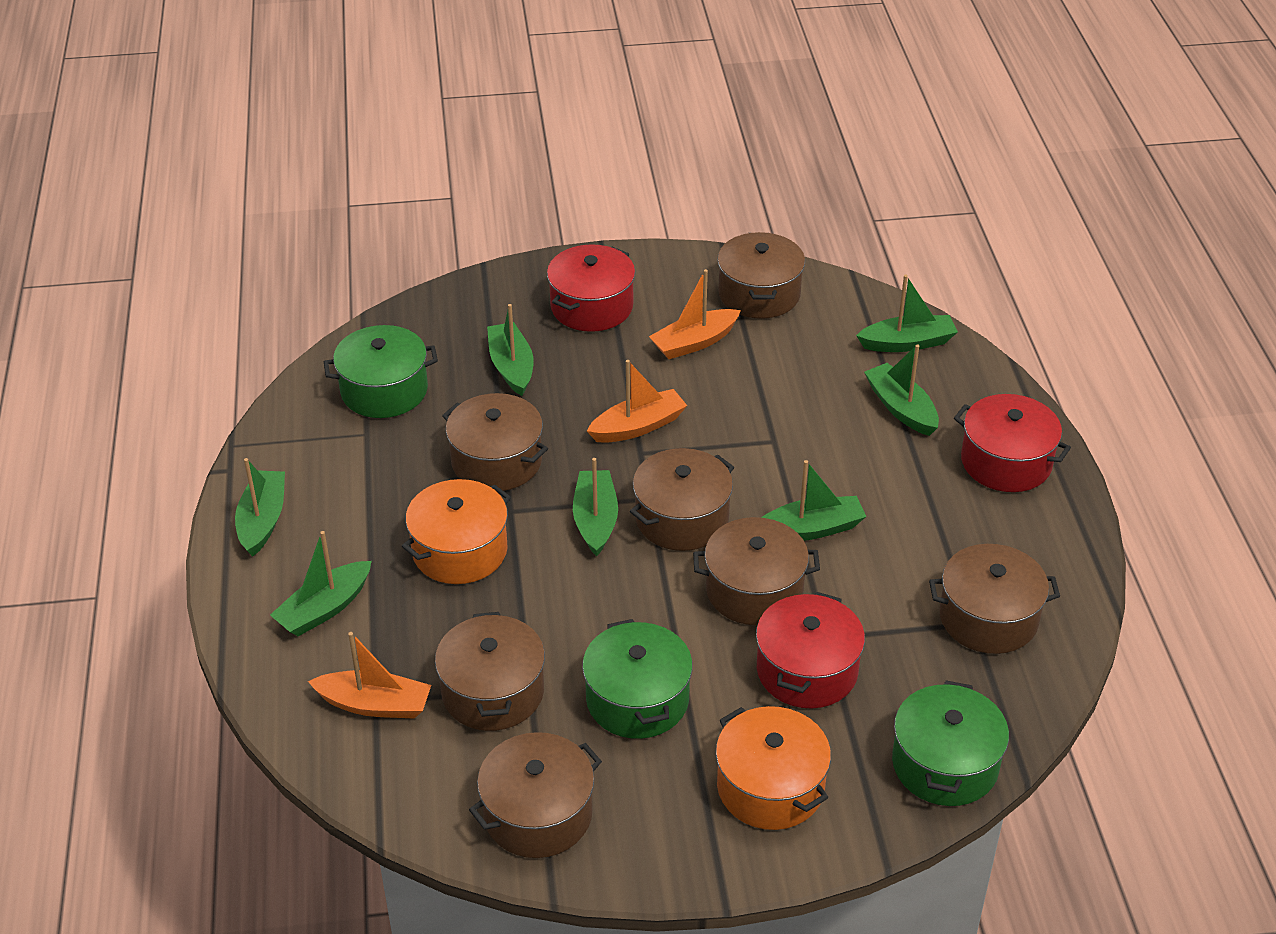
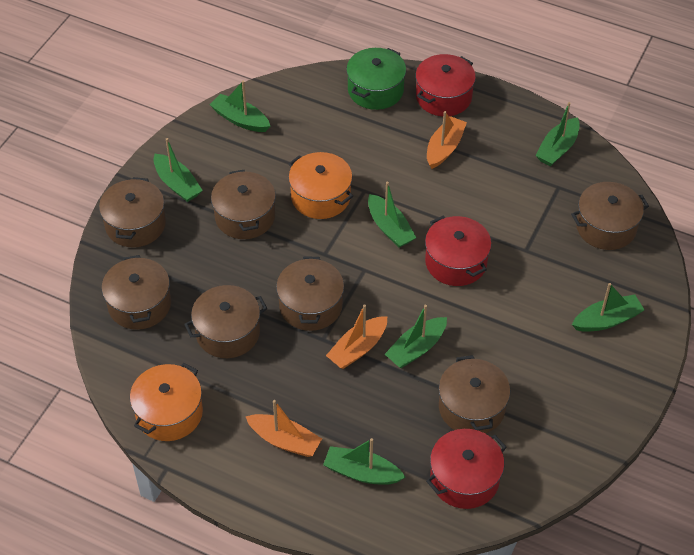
green pot: [324,325,438,418] [582,619,693,739] [892,681,1009,806] = 3 -> [346,48,406,110] = 1

